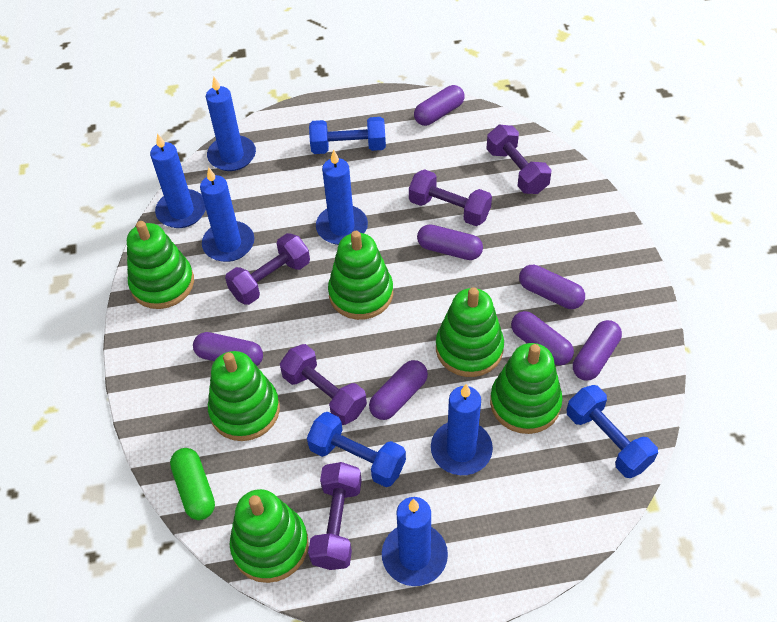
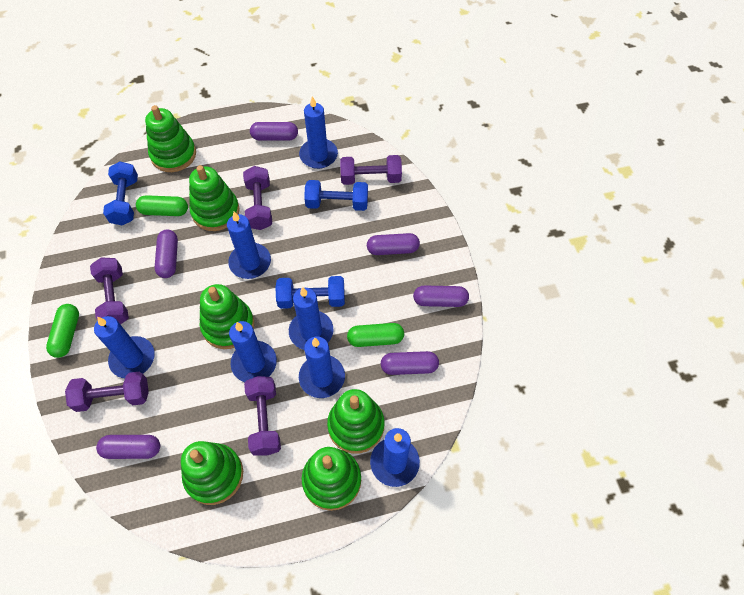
blue candle: [150,133,206,228] [200,167,254,262] [206,77,256,171] [316,150,368,245] [382,497,448,586] [431,384,493,475] = 6 -> [94,316,155,378] [227,212,271,279] [229,321,277,382] [289,287,334,350] [299,96,338,169] [299,337,345,398] [370,428,420,487] = 7
green capsule: [170,448,215,520] = 1 -> [46,304,79,358] [136,195,188,216] [347,323,404,347] = 3
purple capsule: [193,332,263,366] [369,360,428,420] [414,85,465,126] [417,224,483,260] [511,311,574,366] [519,265,585,309] [573,320,622,380] = 7 -> [96,435,160,459] [155,230,178,278] [250,122,298,141] [367,233,420,255] [381,351,439,375] [413,286,469,307] = 6

